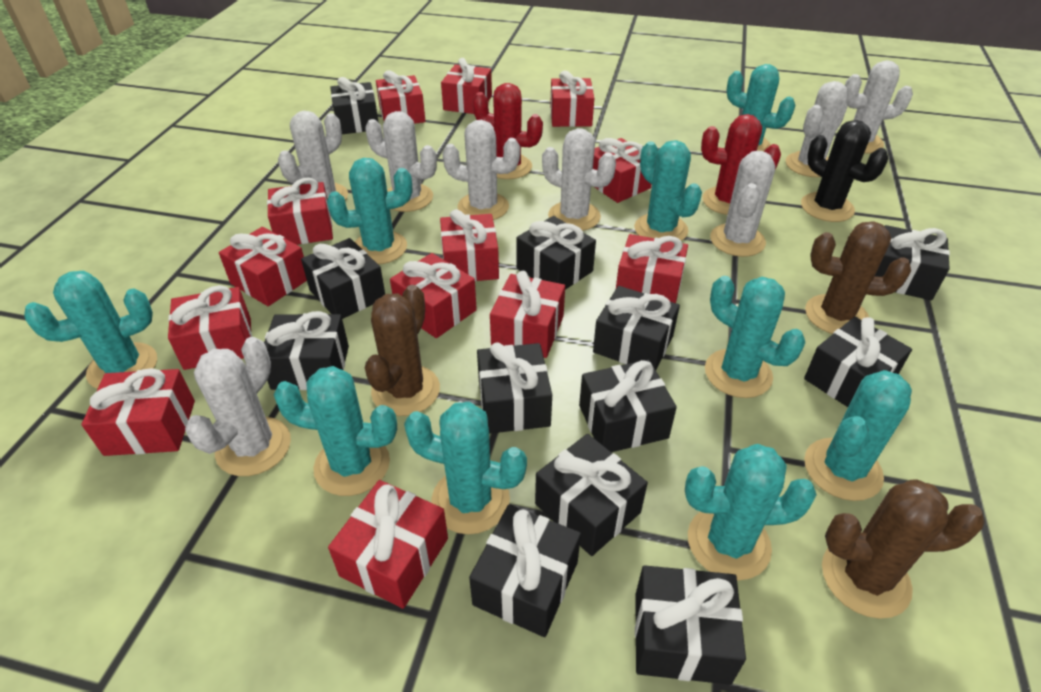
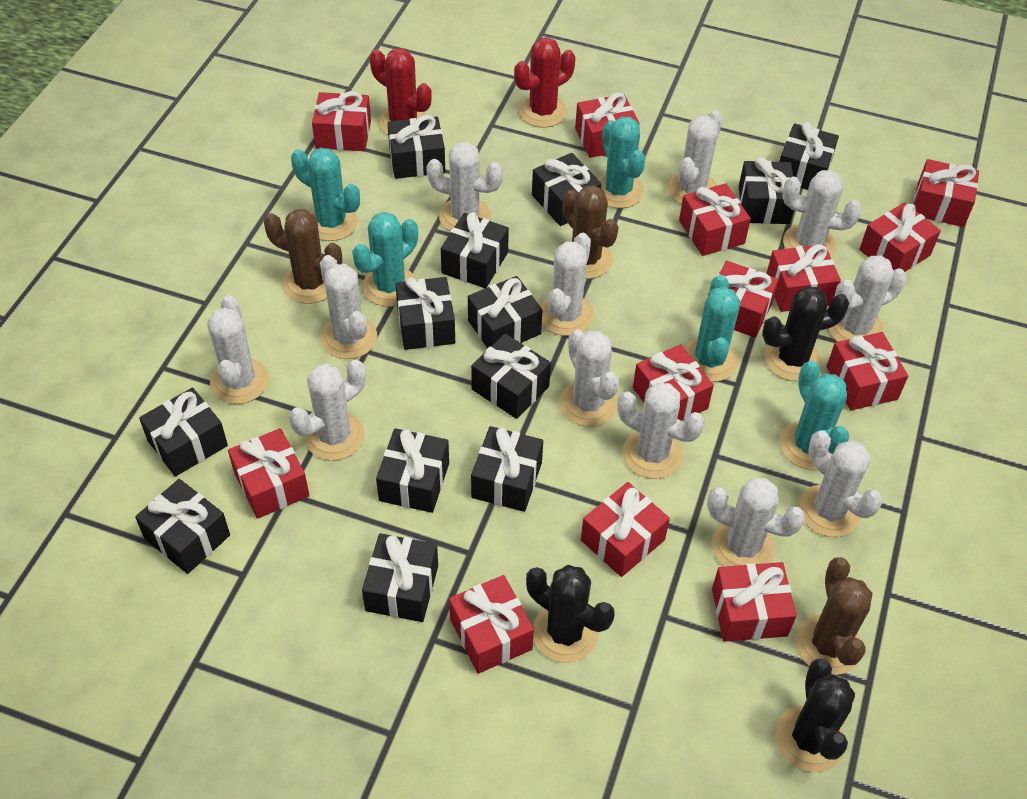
black cactus: [801,120,888,222] = 1 -> [526,565,614,663] [762,286,849,381] [775,659,855,772] = 3
black gift: [264,311,349,390] [301,238,385,319] [330,77,379,134] [469,504,581,637] [477,342,552,434] [516,216,596,290] [535,434,648,556] [579,360,677,452] [593,286,680,370] [635,565,746,685] [804,317,912,407] [875,225,950,300] = 12 -> [135,479,230,574] [139,387,228,477] [362,533,438,622] [376,428,449,513] [387,115,445,179] [395,277,455,350] [441,212,509,288] [468,276,542,349] [471,334,551,419] [471,426,543,512] [532,153,601,226] [739,157,794,224] [779,122,839,190] = 13
turquoise cactus: [24,271,157,389] [273,366,397,496] [327,158,412,264] [404,402,527,535] [634,140,702,241] [685,444,817,580] [705,276,805,398] [725,64,795,152] [804,370,912,501] = 9 -> [291,148,360,241] [352,212,418,307] [597,117,645,209] [684,275,740,382] [780,361,849,470] = 5
white cactus: [185,337,291,476] [278,111,348,201] [365,111,437,212] [442,120,520,220] [542,128,616,231] [710,151,775,257] [785,81,848,177] [845,60,913,154] = 8 -> [207,295,269,404] [289,359,366,461] [320,255,377,359] [426,142,503,231] [540,233,594,336] [559,330,619,427] [617,382,705,479] [667,111,722,205] [707,478,805,567] [782,170,862,257] [798,431,883,537] [829,255,906,342] = 12

